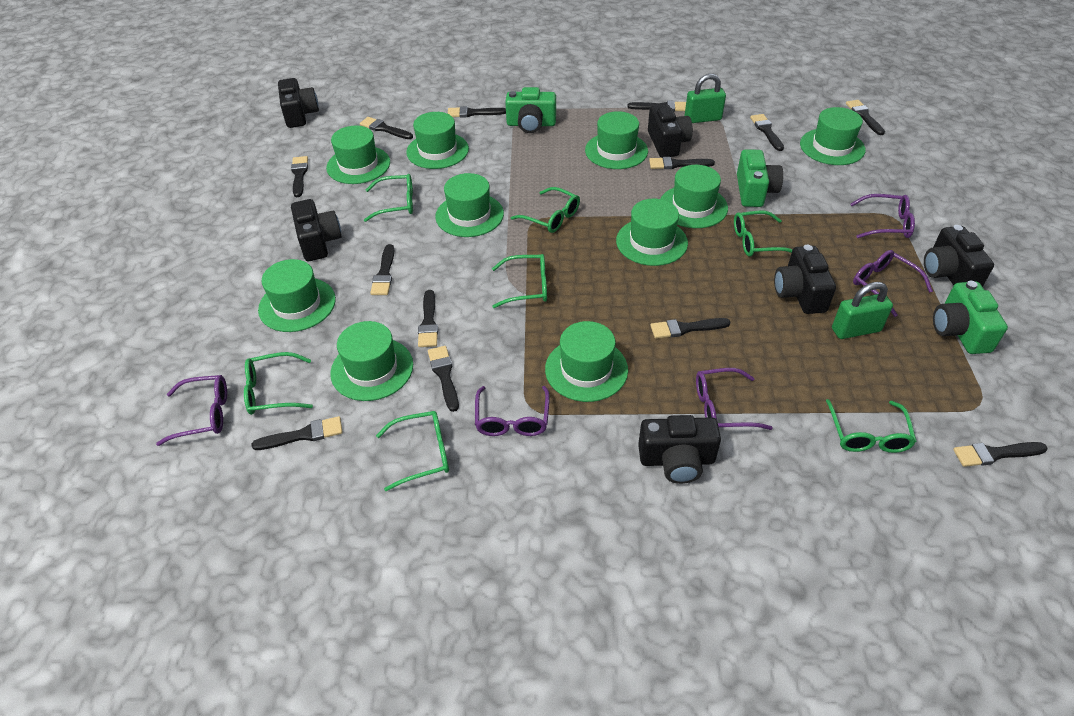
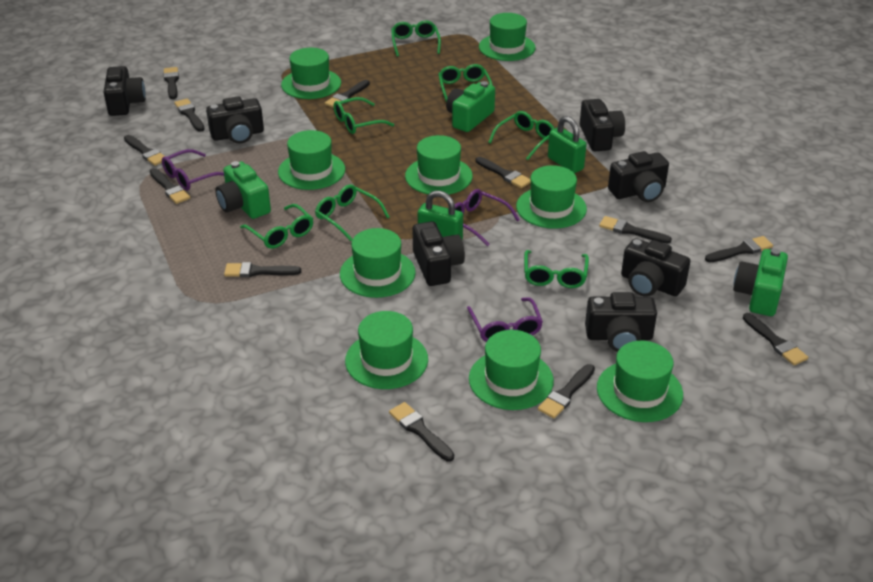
black brush: [251,416,342,450] [291,156,308,197] [360,117,413,139] [370,244,395,295] [418,290,438,347] [428,346,459,412] [448,106,506,118] [627,101,686,112] [649,157,715,169] [651,318,731,339] [750,114,784,151] [846,100,885,135] [953,442,1048,467] = 13 -> [124,135,166,166] [150,168,190,204] [164,67,179,99] [174,99,205,132] [224,262,301,277] [325,80,370,108] [389,402,454,462] [475,157,531,188] [538,364,595,418] [599,216,672,243] [705,236,773,262] [743,313,808,365] = 12
black camera: [278,78,319,128] [291,199,342,261] [638,415,721,484] [648,104,693,158] [774,245,836,314] [924,225,994,287] = 6 -> [103,66,146,116] [206,96,264,144] [413,221,465,286] [580,99,625,151] [585,292,657,352] [608,151,669,202] [621,238,690,297] = 7
green hat: [258,259,336,332] [326,125,390,184] [330,321,413,401] [406,112,469,169] [435,173,504,237] [545,321,628,402] [585,111,648,169] [616,199,688,266] [661,165,728,228] [800,107,865,165] = 10 -> [278,130,345,190] [281,48,341,99] [340,228,416,298] [345,311,428,389] [405,135,473,195] [469,330,554,410] [479,13,536,61] [516,165,587,229] [597,341,683,422] = 9
purple glasses: [156,375,227,446] [475,386,550,436] [696,368,772,430] [850,194,915,238] [853,250,933,317] = 5 -> [162,149,224,190] [455,189,520,246] [467,297,543,342] = 3

